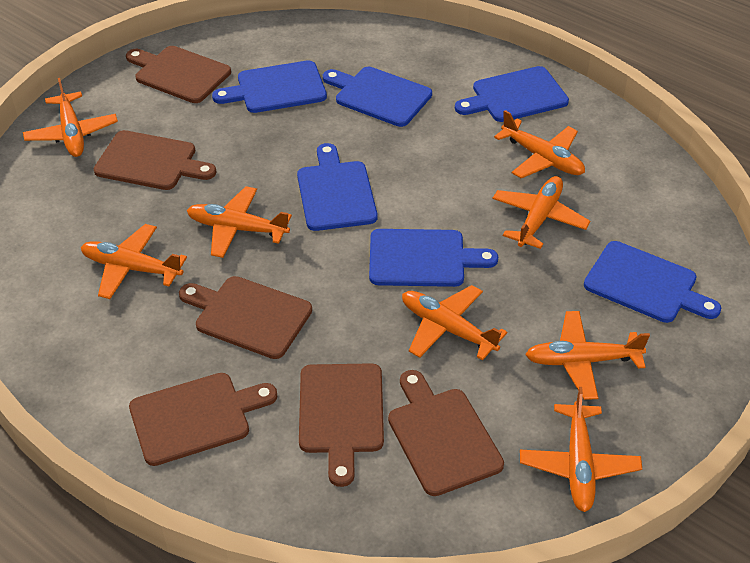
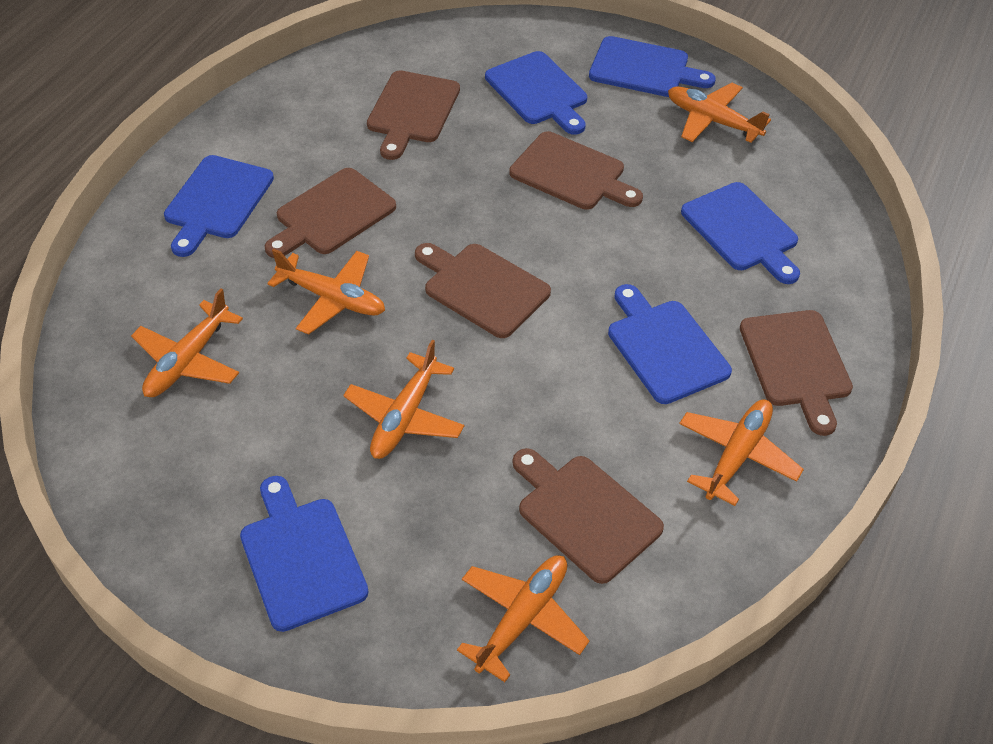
orange plane: [23,78,118,157] [81,224,187,299] [187,186,292,258] [402,285,507,361] [492,176,590,249] [494,110,585,178] [520,387,642,512] [525,311,650,400] = 8 -> [131,289,243,397] [267,249,385,335] [343,340,464,459] [457,555,590,682] [668,83,771,143] [679,399,804,506] = 6

